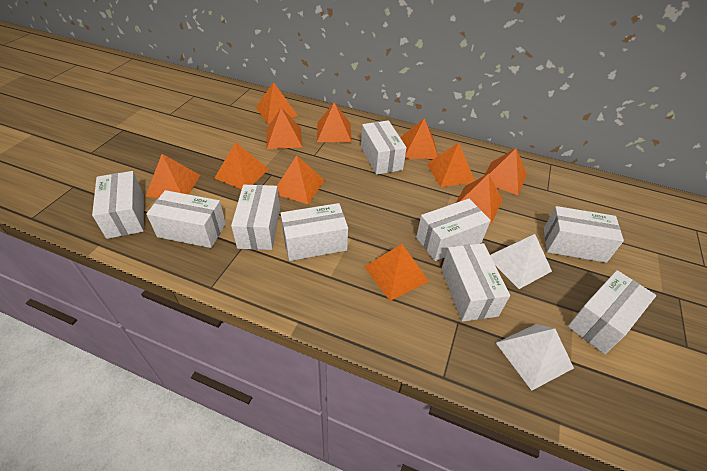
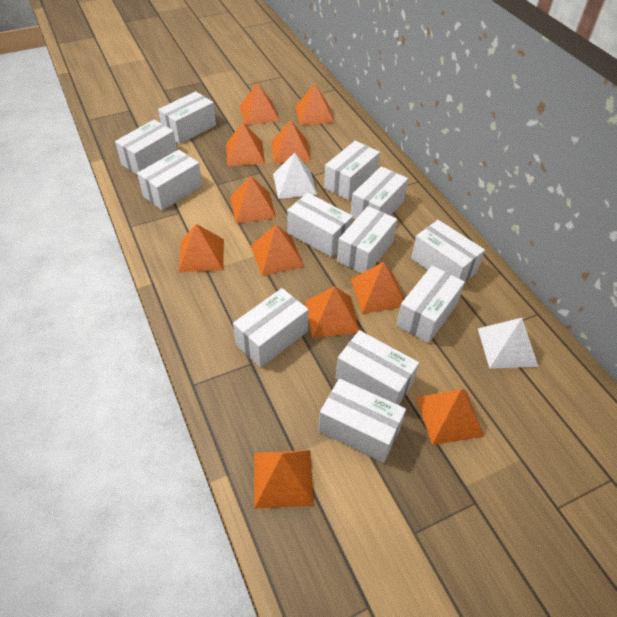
white box: [92,171,144,239] [146,190,226,248] [231,185,280,250] [280,203,348,261] [361,120,407,175] [416,198,491,261] [441,243,510,322] [544,206,624,263] [568,270,656,354] = 9 -> [115,120,177,175] [137,150,203,211] [158,91,216,144] [233,288,309,368] [287,193,353,257] [319,379,406,463] [324,141,380,200] [336,330,419,405] [337,206,397,273] [351,166,408,220] [396,266,465,343] [411,220,485,282] = 12

